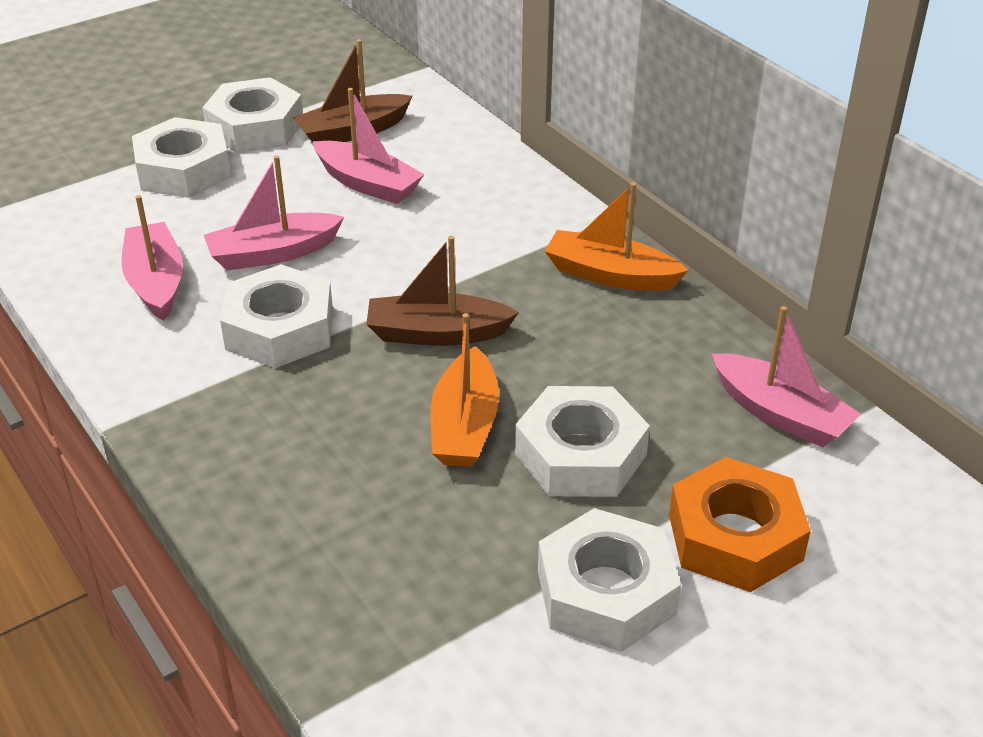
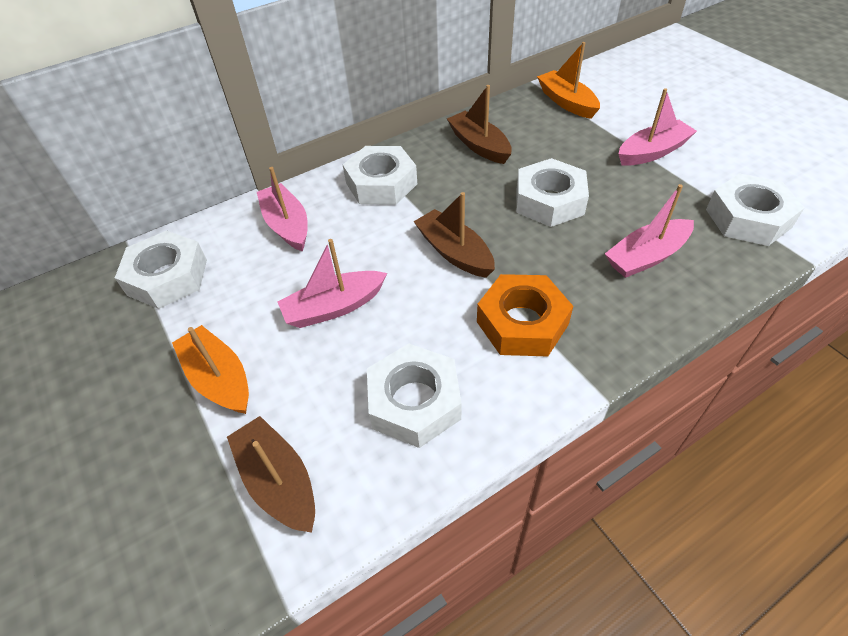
brown boat: [293,39,412,142] [366,236,519,346] = 2 -> [227,416,315,533] [414,192,495,278] [447,85,512,164] = 3

